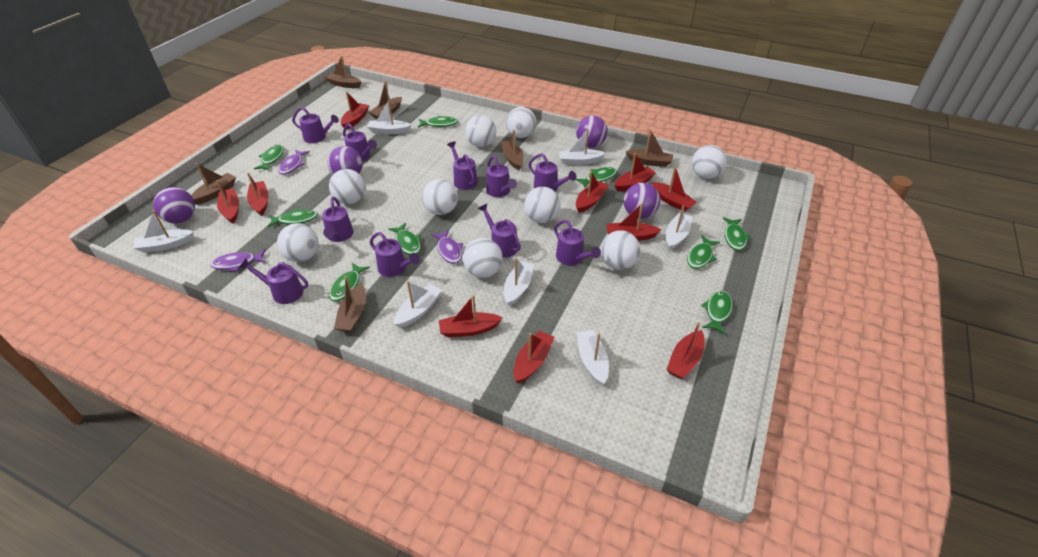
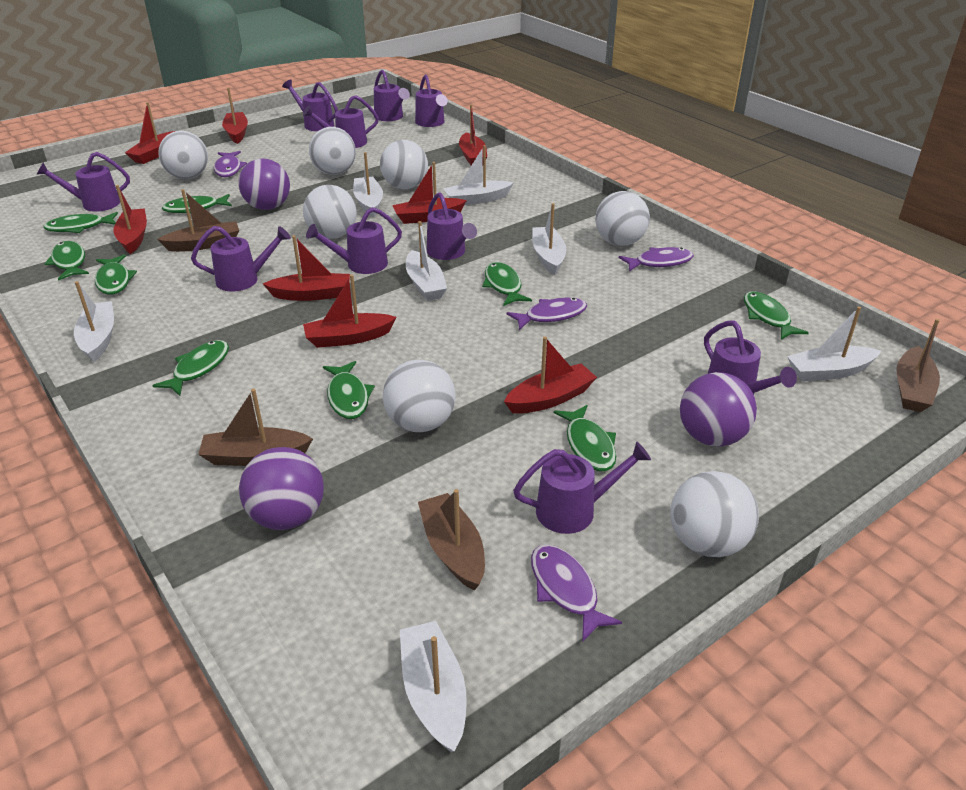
brown boat: [191,163,236,205] [325,56,361,88] [334,276,366,332] [369,80,402,119] [501,130,524,170] [625,129,673,167] = 6 -> [157,189,239,252] [198,389,313,466] [418,489,485,590] [896,319,940,412] = 4
purple ball: [153,187,195,223] [328,146,362,174] [576,116,608,148] [623,182,660,219] = 4 -> [238,158,290,210] [239,447,324,530] [680,372,757,446] = 3
purple fish: [210,249,266,272] [278,149,310,175] [431,230,463,264] = 3 -> [214,151,247,177] [506,297,587,330] [531,544,622,642] [619,247,694,272] = 4
red boat: [216,180,239,224] [247,172,269,216] [341,91,369,129] [439,295,503,337] [514,331,555,383] [576,171,609,213] [606,203,661,241] [614,153,656,191] [652,166,697,212] [666,322,705,379] = 10 -> [114,185,147,254] [125,102,175,164] [222,87,248,144] [263,235,350,301] [303,275,397,348] [392,162,467,224] [459,104,487,165] [504,337,597,413] = 8
white ball: [277,223,319,262] [329,169,365,204] [422,179,458,215] [463,238,503,278] [465,115,496,147] [506,107,536,138] [524,187,561,223] [600,230,640,270] [692,145,727,179] = 9 -> [158,131,208,179] [303,185,357,239] [309,127,356,175] [380,140,428,189] [383,360,456,432] [595,191,650,246] [670,471,759,557] = 7

